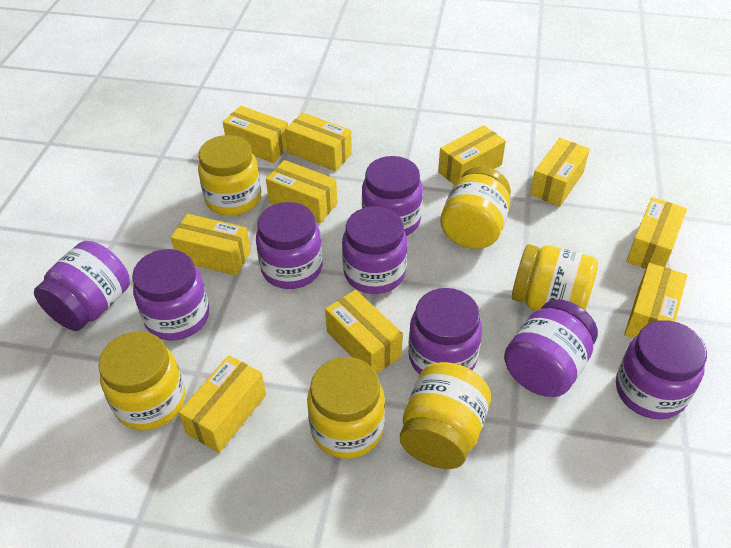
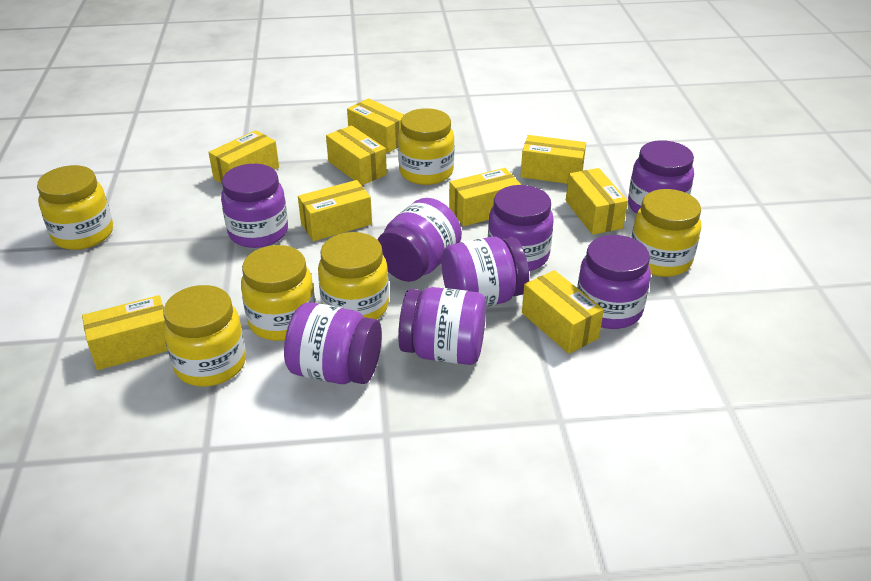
yellow box: [171,214,251,276] [178,355,266,453] [223,106,288,163] [266,160,337,223] [285,112,352,171] [325,290,403,374] [438,125,506,184] [530,138,590,207] [624,263,687,338] [626,197,687,269] = 10 -> [82,295,168,370] [208,130,279,184] [298,180,372,241] [326,125,387,185] [347,98,404,153] [449,168,521,226] [520,135,586,184] [522,270,604,354] [566,168,628,235] = 9

